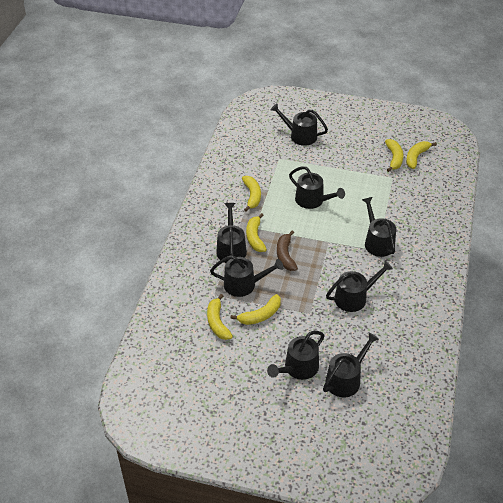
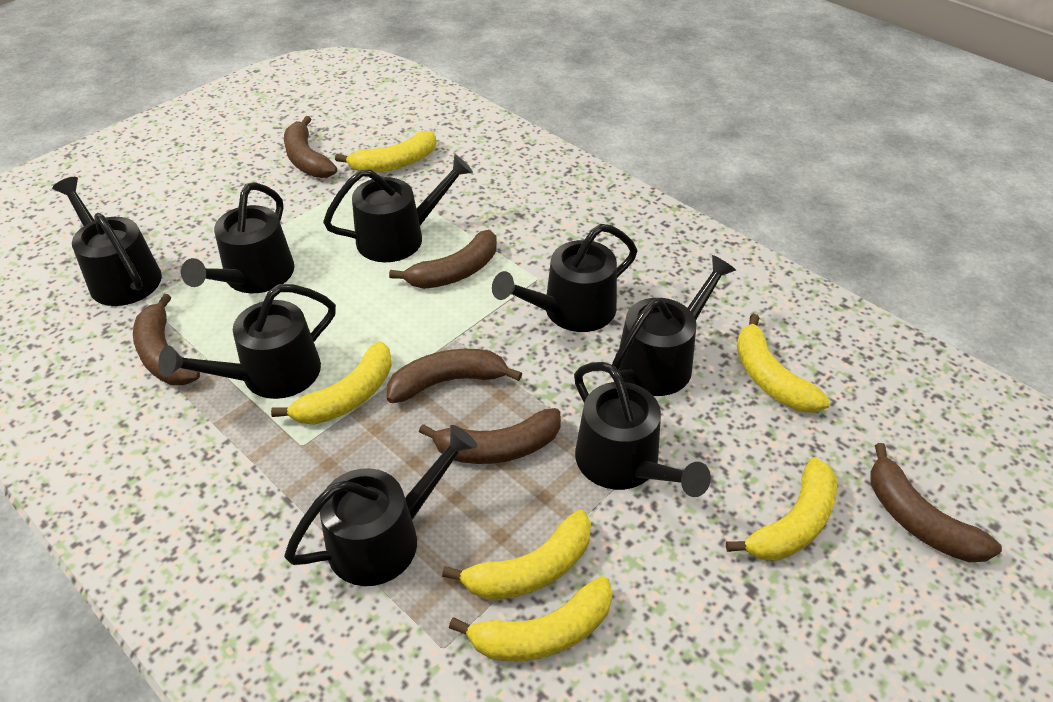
brown banana: [277,231,298,271] = 1 -> [133,294,200,385] [284,116,337,178] [387,349,522,403] [389,230,497,289] [419,408,561,464] [871,443,1002,562] = 6

